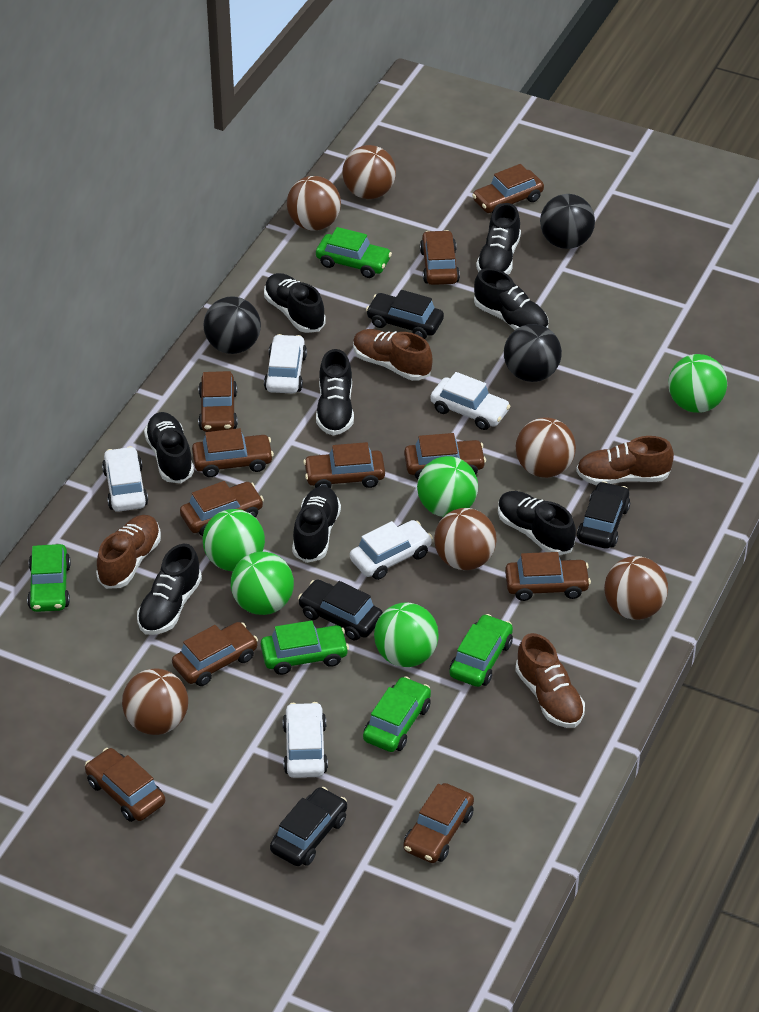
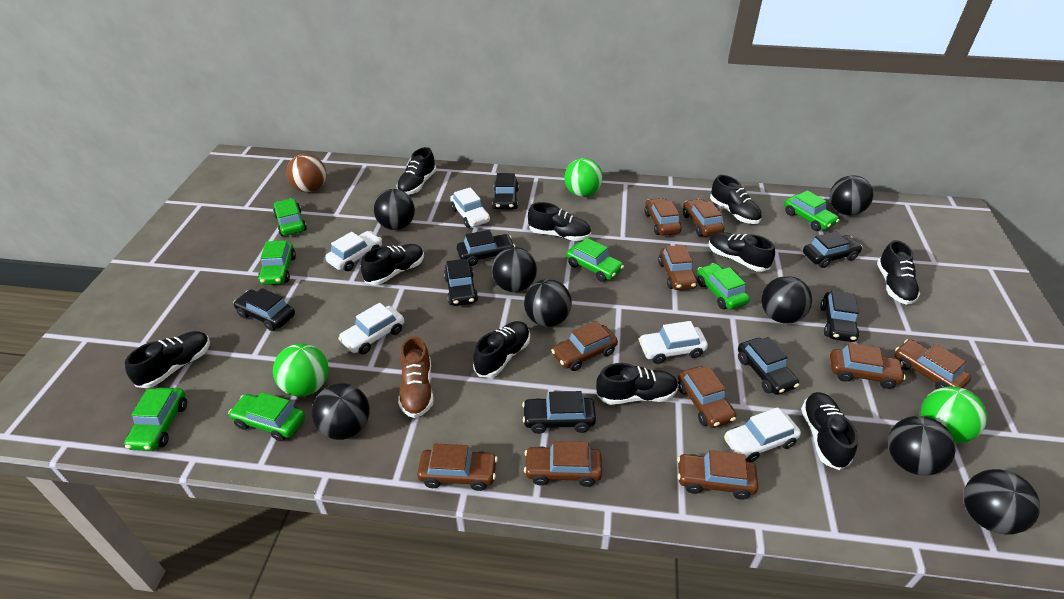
black ball: [203,296,261,354] [504,324,562,382] [540,194,595,249] = 3 -> [311,383,370,440] [373,189,415,230] [492,247,537,292] [524,279,572,327] [761,276,812,324] [830,175,873,215] [888,416,955,476] [964,469,1040,535] = 8
black car: [270,787,347,866] [298,579,383,640] [366,290,444,339] [577,481,630,549] = 4 -> [233,288,295,331] [444,259,478,306] [457,230,515,266] [492,173,519,210] [522,391,596,434] [738,337,799,395] [803,231,863,268] [820,291,859,342] = 8
black shoe: [137,544,202,635] [144,412,194,483] [264,273,326,333] [292,486,341,563] [316,349,354,435] [474,268,548,330] [476,203,521,275] [498,491,576,555] = 8 -> [125,331,210,388] [361,244,424,285] [397,147,436,195] [473,321,530,378] [528,202,591,241] [596,363,679,405] [709,232,775,272] [710,175,762,224] [801,392,858,470] [877,240,920,305] = 10
brown ball: [122,669,188,735] [287,176,341,231] [342,145,396,199] [434,508,497,570] [516,417,576,478] [604,556,668,620] = 6 -> [286,154,326,192] = 1
brown car: [85,748,165,822] [172,622,258,686] [180,481,264,536] [192,428,274,477] [198,371,238,432] [303,442,385,488] [403,783,474,863] [404,433,486,480] [420,230,460,285] [472,164,544,213] [505,552,591,601] = 11 -> [417,444,498,491] [524,441,602,487] [551,321,618,371] [644,198,682,235] [658,245,698,290] [677,450,759,500] [678,366,736,428] [683,199,725,237] [830,343,906,389] [895,339,971,389] = 10
brown shoe: [96,515,161,589] [353,329,433,381] [515,633,585,728] [576,436,674,485] = 4 -> [398,336,434,418] = 1
green ball: [202,509,265,571] [231,552,294,615] [374,602,439,667] [417,456,478,517] [668,354,727,413] = 5 -> [273,343,329,397] [564,158,603,197] [921,386,987,443] = 3
green car: [27,544,71,612] [261,620,349,675] [316,227,392,278] [363,676,431,752] [449,614,513,687] = 5 -> [124,388,187,451] [228,392,305,441] [258,240,296,285] [273,198,307,236] [566,238,624,282] [697,263,750,310] [784,190,839,231] = 7

